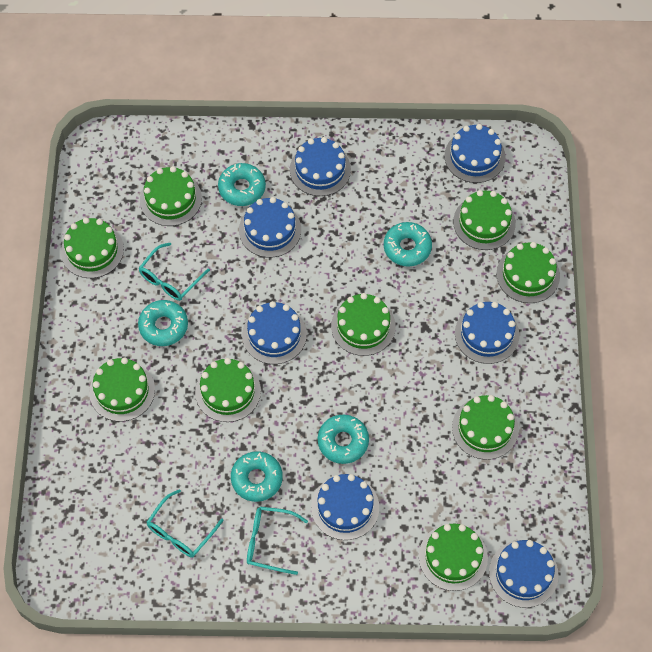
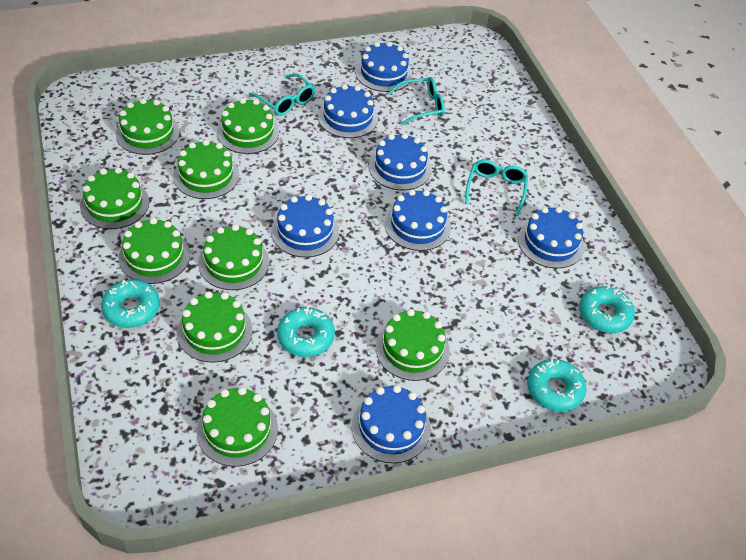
turquoise donut: [138,300,188,346] [218,163,266,206] [231,451,283,502] [318,415,369,464] [384,222,432,267] = 5 -> [101,279,160,328] [277,307,335,357] [527,359,587,412] [579,286,635,333] = 4

